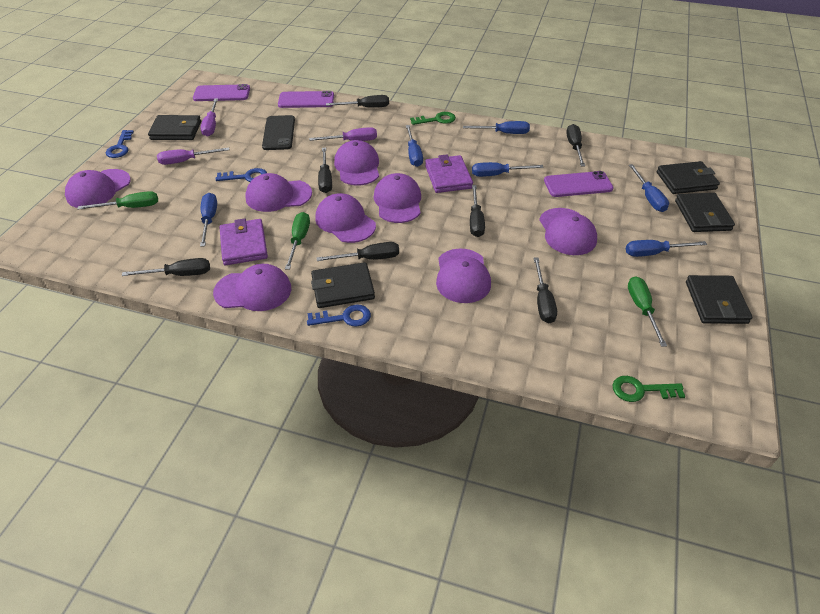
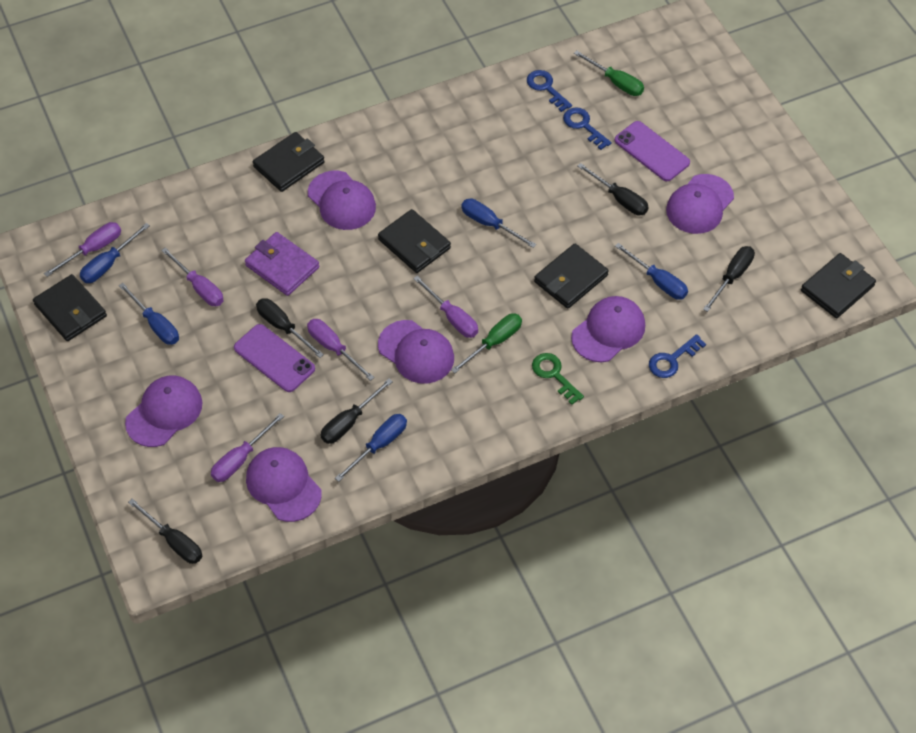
black phone: [262,115,295,150] = 1 -> none = 0
black screwdriver: [122,258,210,276] [316,242,399,261] [318,148,332,193] [326,95,389,108] [470,185,485,237] [534,257,557,323] [566,124,585,167] = 7 -> [128,498,203,564] [256,298,324,358] [320,379,393,444] [578,163,649,216] [703,246,755,312] = 5
blue screwdriver: [200,193,217,247] [406,125,423,167] [463,121,530,134] [472,162,544,177] [626,240,707,257] [629,164,669,212] = 6 -> [80,223,150,283] [119,283,179,345] [335,414,407,482] [461,199,536,248] [615,243,688,300] = 5
green key: [410,112,456,125] [613,376,685,402] = 2 -> [532,353,584,405] = 1
green screwdriver: [78,191,158,210] [285,212,310,270] [628,276,667,347] = 3 -> [451,314,522,373] [574,50,644,96] = 2
purple cap: [65,169,131,208] [213,264,291,311] [245,173,312,212] [315,193,376,243] [334,140,379,186] [374,173,421,223] [436,248,491,303] [539,208,597,255] = 8 -> [125,376,202,447] [246,447,322,522] [308,171,376,230] [378,320,454,384] [571,296,645,362] [666,174,734,234] = 6
purple phone: [193,84,250,101] [278,91,334,108] [544,171,614,197] = 3 -> [234,324,315,392] [614,121,690,181] = 2
purple screwdriver: [157,147,229,165] [201,98,218,137] [309,127,377,141] = 3 -> [44,222,121,277] [161,247,224,306] [211,413,284,482] [307,319,375,381] [413,276,478,338] = 5
purple wallet: [219,218,268,265] [425,154,473,193] = 2 -> [245,232,319,296] = 1

